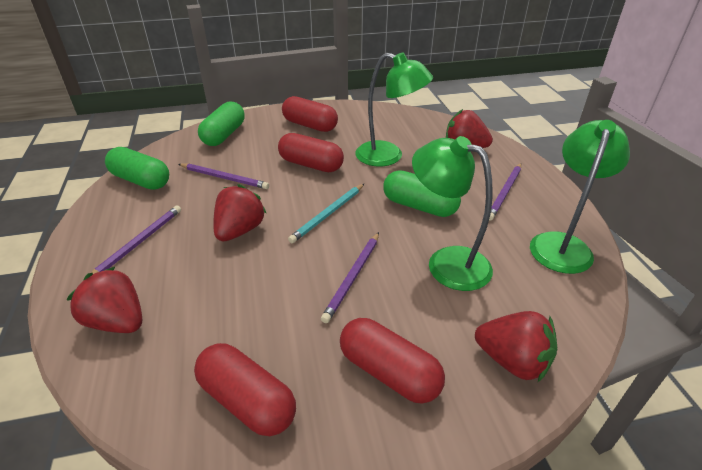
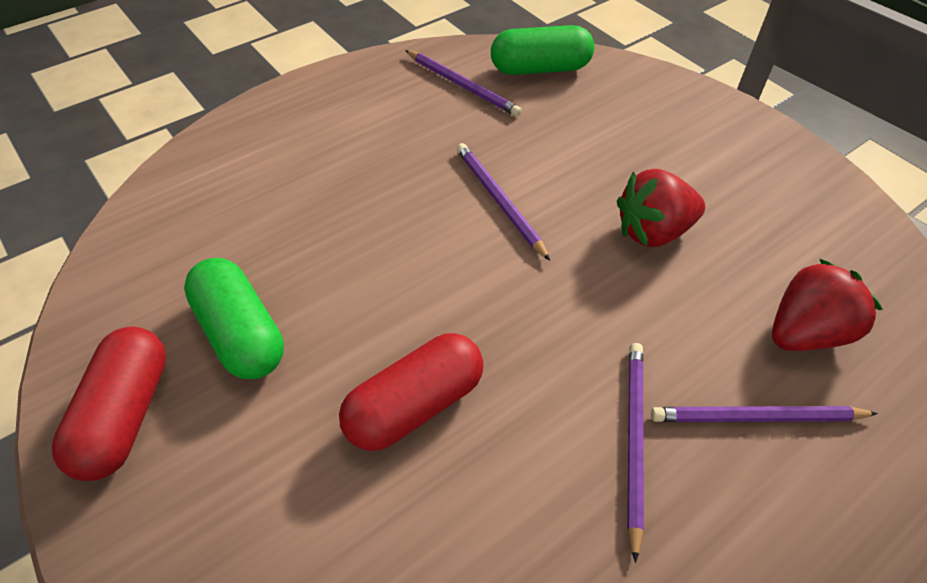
green capsule: [105,147,169,190] [198,102,245,146] [383,170,461,217] = 3 -> [184,258,284,379] [491,25,594,75] = 2
green lamp: [355,52,433,166] [412,136,493,291] [530,120,630,274] = 3 -> none = 0
red capsule: [194,343,296,436] [278,133,344,172] [282,96,338,132] [340,318,445,404] = 4 -> [52,327,166,481] [339,333,484,451] = 2
red strawberry: [66,267,142,333] [213,184,266,241] [446,109,493,148] [475,311,557,382] = 4 -> [617,169,705,247] [772,258,883,351] = 2
turquoise pencil: [288,184,364,243] = 1 -> none = 0

